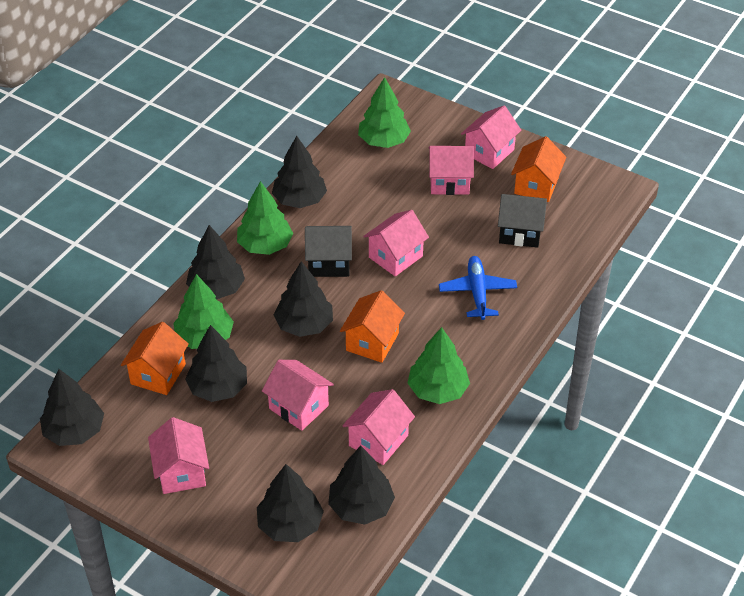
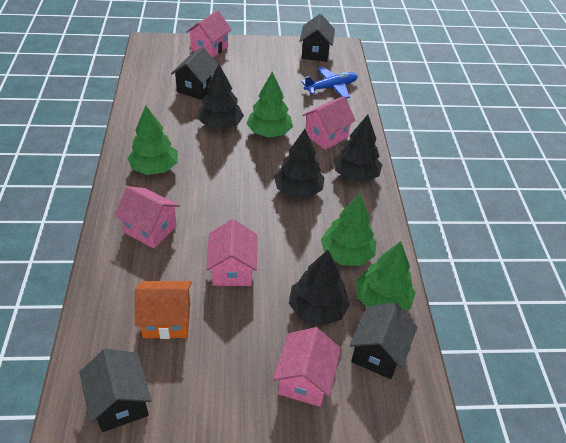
black house: [305,226,352,277] [498,194,547,248] = 2 -> [79,348,152,432] [171,47,218,100] [300,14,335,62] [349,302,417,379] = 4
black tree: [40,369,104,446] [185,325,247,402] [186,225,245,300] [257,464,324,542] [272,136,327,208] [274,261,333,337] [328,446,395,525] = 7 -> [198,64,244,129] [274,129,325,198] [289,250,350,326] [333,114,382,182] = 4
orange house: [121,322,189,395] [340,290,405,363] [511,136,566,202] = 3 -> [135,281,192,339] = 1
pink house: [148,417,209,494] [262,360,334,431] [342,389,415,465] [363,210,429,276] [428,146,474,195] [461,106,521,169] = 6 -> [114,186,180,249] [186,10,232,58] [206,219,257,286] [273,327,341,407] [303,96,356,150] = 5

